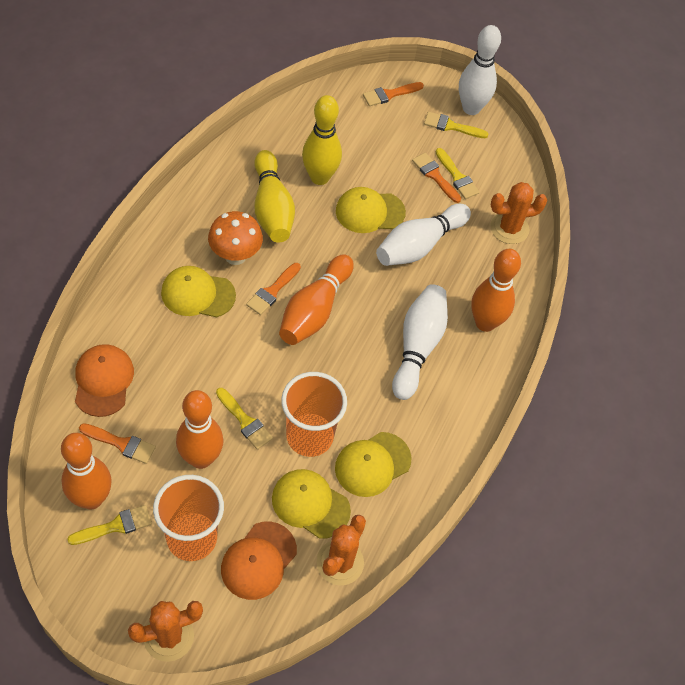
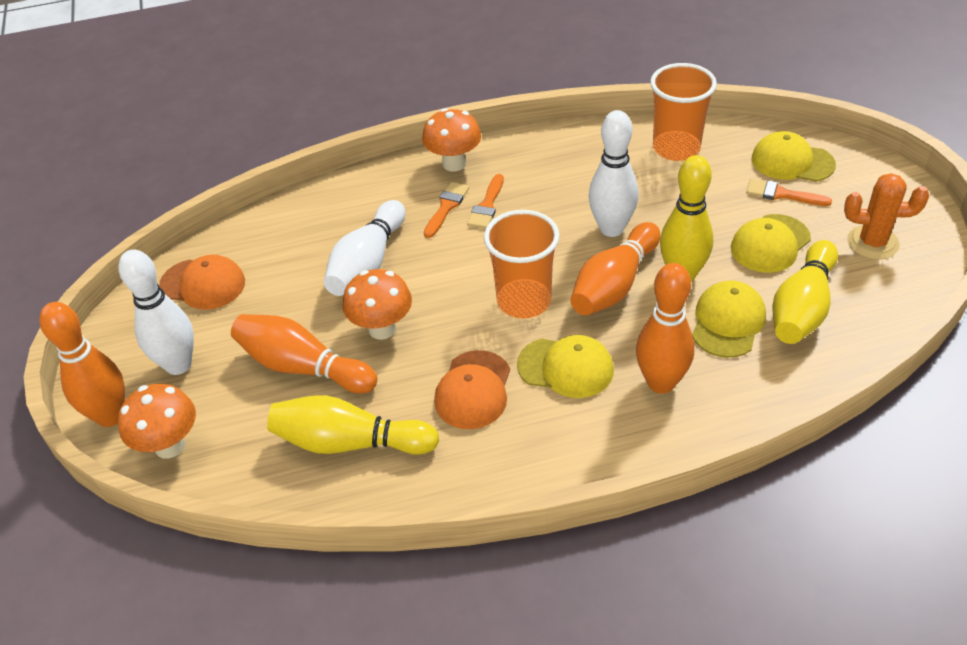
orange brush: [79,423,156,464] [246,263,301,315] [363,82,424,106] [412,153,461,203] = 4 -> [424,182,469,238] [467,174,504,229] [746,179,832,206] = 3
orange cactus: [128,601,203,662] [316,515,366,585] [490,182,548,244] = 3 -> [844,173,929,260] = 1
orange mushroom: [208,211,263,265] = 1 -> [118,384,196,459] [343,269,412,340] [422,108,481,172] = 3
yellow bowling pin: [254,150,295,243] [302,95,342,185] = 2 -> [267,395,439,455] [660,155,713,282] [772,240,838,344] = 3
yellow brush: [67,505,152,545] [216,388,273,450] [424,112,489,138] [436,148,480,199] = 4 -> none = 0

